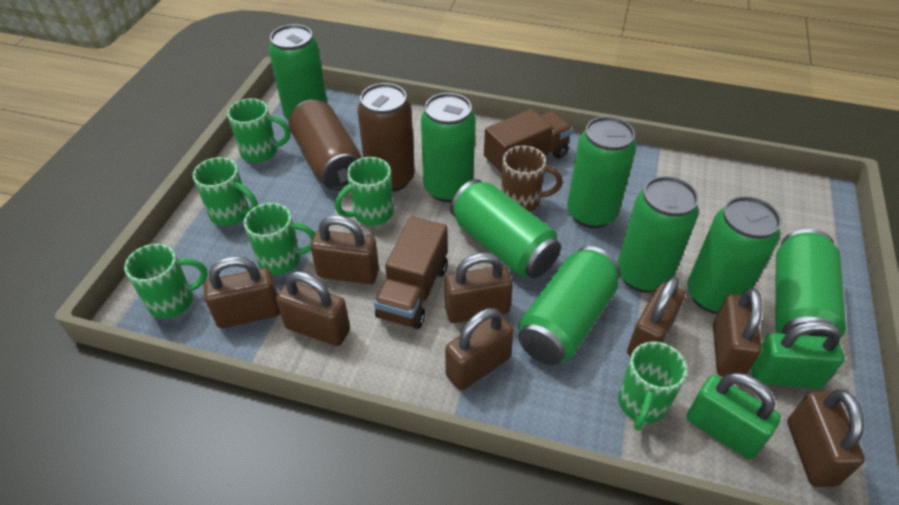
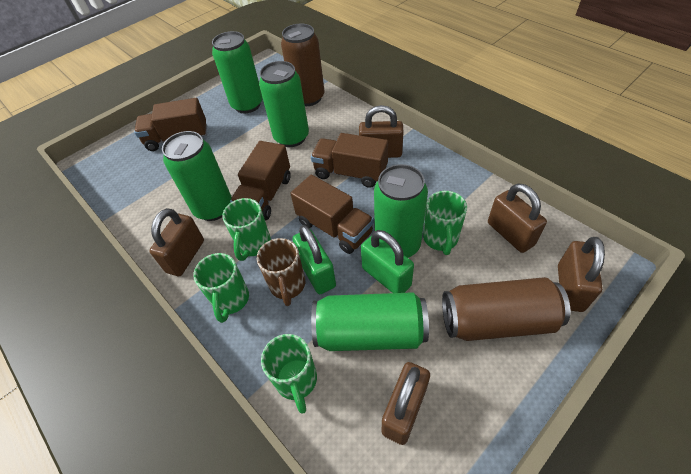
brown padlock: [204,256,280,328] [276,271,350,346] [311,215,379,284] [445,253,513,323] [445,308,514,391] [627,276,685,356] [713,288,762,377] [787,389,865,487] = 8 -> [149,208,204,276] [359,105,404,158] [382,362,430,445] [488,183,547,253] [558,237,605,312] = 5
brown truck: [374,216,448,329] [484,109,573,176] = 2 -> [134,98,207,151] [230,141,291,220] [290,175,374,254] [311,133,388,188] = 4
green can: [269,24,328,120] [421,93,476,203] [451,179,561,278] [518,246,620,365] [567,116,636,228] [617,176,699,293] [687,196,781,314] [775,229,846,338] = 8 -> [162,131,232,221] [212,31,263,113] [259,61,309,147] [311,292,429,351] [374,164,428,258] = 5
green mug: [124,244,208,319] [193,157,258,226] [227,98,291,163] [244,203,315,275] [335,157,393,225] [618,341,687,431] = 6 -> [193,253,249,323] [222,198,271,261] [261,334,317,414] [423,191,467,255] = 4

